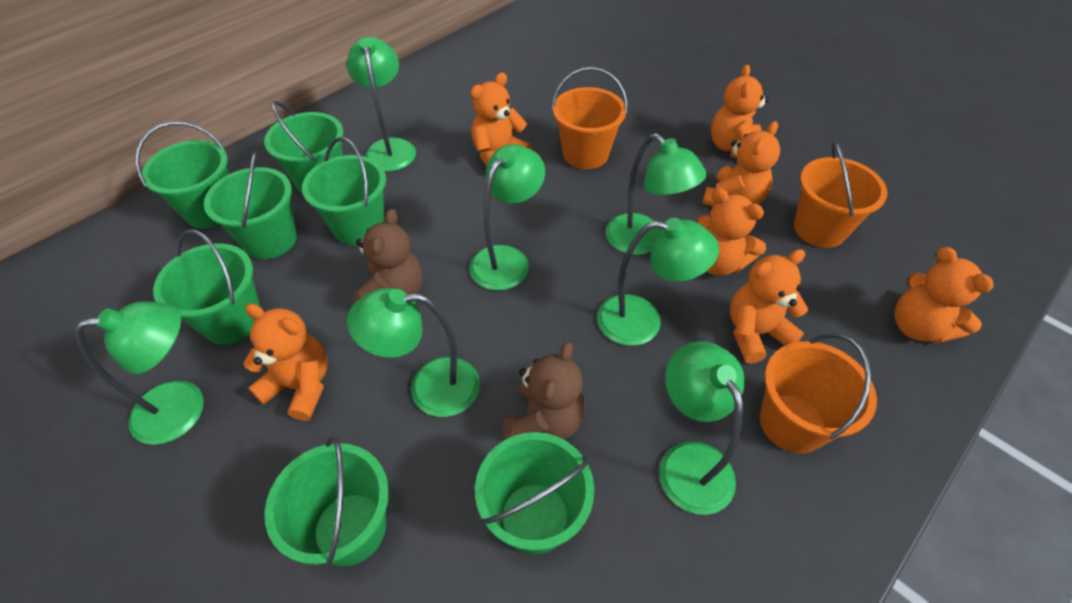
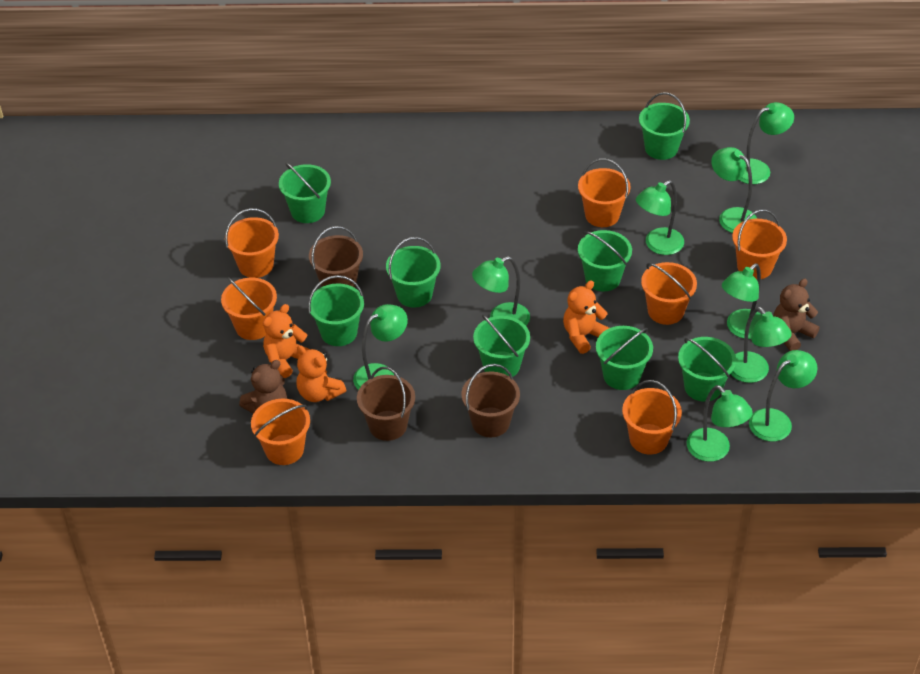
brown bucket: none = 0 -> [309,226,363,288] [357,367,415,441] [462,364,520,437] = 3
green bucket: [135,122,228,229] [153,229,260,344] [204,151,297,259] [264,101,343,194] [264,436,389,567] [302,137,386,246] [475,432,594,555] = 7 -> [279,162,331,223] [308,275,364,346] [386,237,441,308] [473,315,530,377] [578,230,632,291] [596,326,653,390] [639,92,690,160] [678,337,736,402] = 8
green lamp: [75,301,204,445] [347,37,416,172] [347,288,480,417] [470,144,545,291] [597,218,719,346] [606,133,707,255] [659,341,745,515] = 7 -> [353,304,408,390] [472,256,530,326] [636,180,684,255] [686,385,753,462] [711,147,757,233] [722,264,762,339] [731,307,792,383] [739,102,794,184] [749,350,817,442] = 9
orange bucket: [551,67,628,169] [760,333,877,454] [794,142,887,248] = 3 -> [221,277,277,340] [225,208,279,278] [251,399,310,465] [578,159,631,227] [622,380,682,454] [641,262,697,325] [732,209,787,279] = 7
orange teddy bear: [243,304,328,421] [470,72,532,166] [696,188,766,276] [702,121,780,206] [711,64,769,158] [730,249,808,364] [895,247,993,344] = 7 -> [263,304,309,378] [297,345,346,402] [563,280,609,354] = 3

